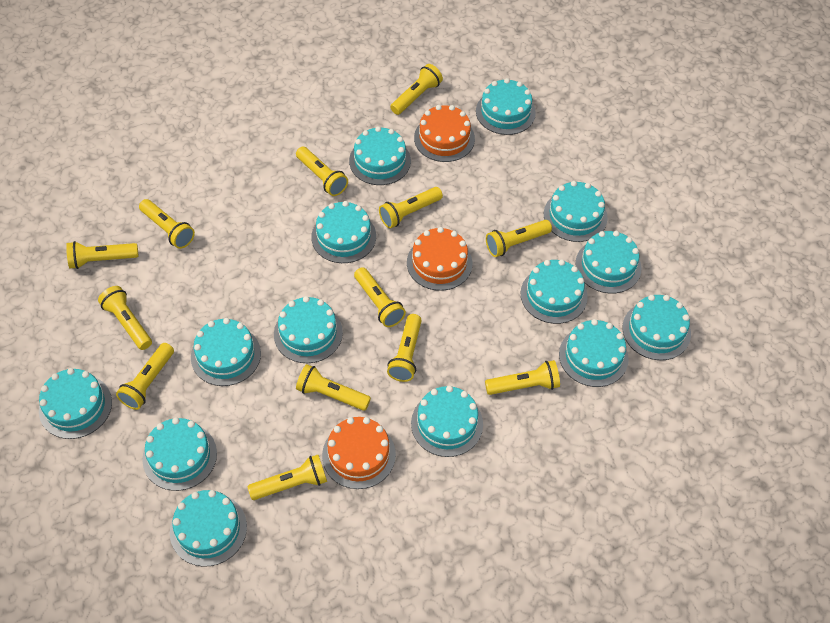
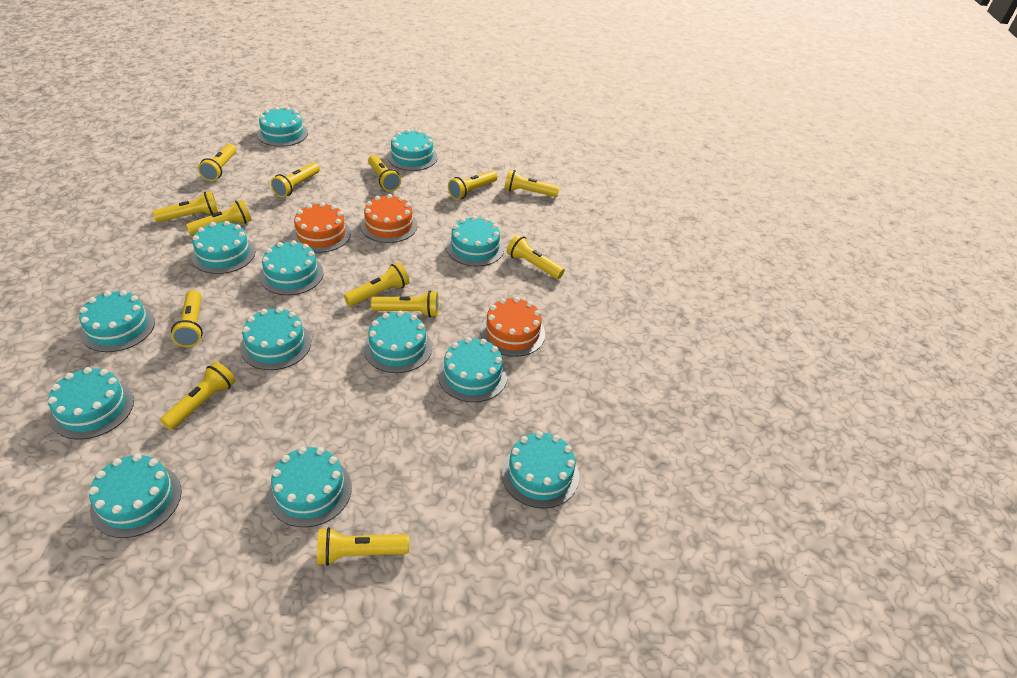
turquoise cake: [39,368,112,439] [142,418,217,491] [170,490,247,567] [191,318,261,386] [274,296,343,363] [311,201,376,263] [349,126,411,185] [411,386,483,457] [476,78,536,135] [521,259,588,324] [544,181,608,242] [559,319,629,387] [575,231,641,294] [622,295,691,360] = 14 -> [48,367,134,439] [79,290,155,352] [89,454,182,538] [191,221,255,274] [240,307,311,370] [257,107,308,147] [260,240,324,295] [268,447,352,527] [364,311,432,373] [387,129,438,171] [438,337,507,402] [446,216,504,267] [502,431,579,509] = 13

